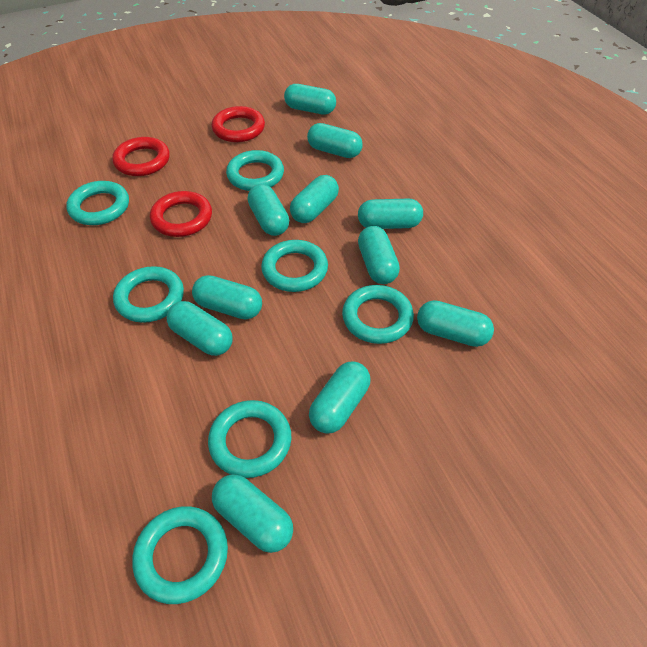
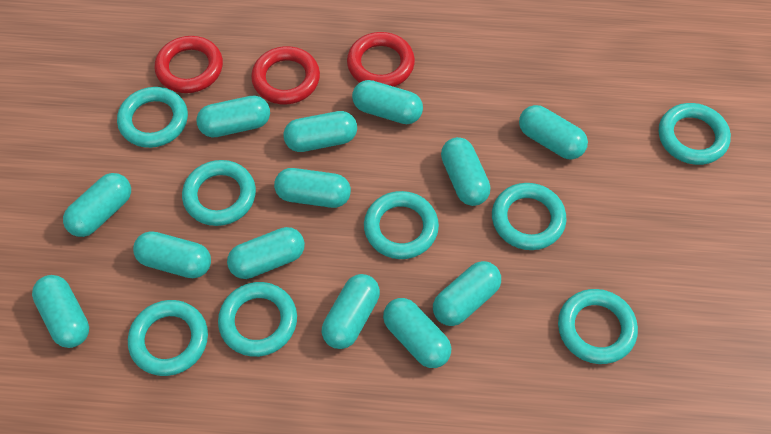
turquoise capsule: [167,301,233,356] [192,275,262,320] [212,474,293,553] [248,184,289,236] [284,84,336,115] [290,175,339,223] [307,123,363,158] [309,362,370,433] [358,198,423,229] [358,226,400,284] [417,300,494,347] = 11 -> [32,275,89,348] [63,173,131,237] [133,231,211,278] [196,96,270,137] [227,227,305,279] [274,168,351,208] [283,111,357,152] [322,274,380,349] [352,80,423,124] [383,298,451,368] [433,261,501,326] [441,137,491,206] [519,105,588,159] = 13
turquoise ring: [66,181,129,225] [113,266,184,323] [132,506,228,604] [208,400,291,478] [226,150,284,191] [261,240,328,292] [342,285,414,344] = 7 -> [117,87,188,148] [128,300,208,376] [182,160,256,226] [218,282,297,357] [364,191,439,259] [492,183,566,250] [558,289,638,364] [659,103,731,165] = 8

